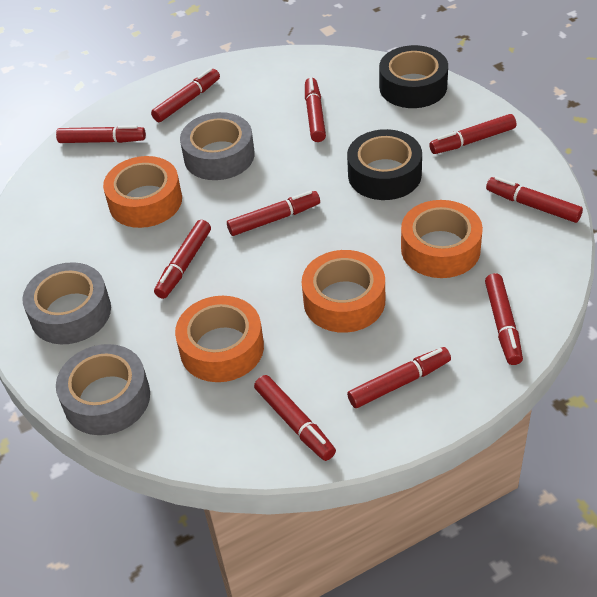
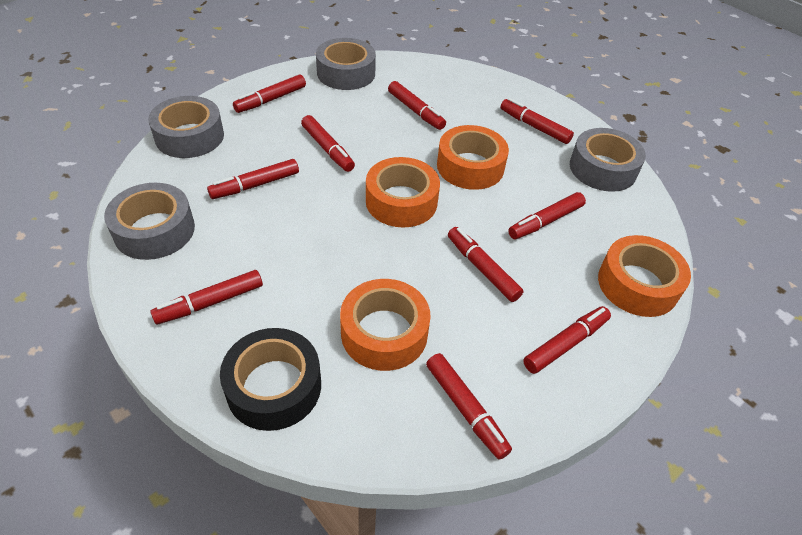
black tape: [347,129,422,200] [379,45,448,108] = 2 -> [220,328,321,431] = 1
grey tape: [23,262,111,344] [56,344,150,435] [180,112,255,180] = 3 -> [104,183,195,260] [148,96,224,158] [316,38,376,90] [570,128,646,192] = 4

